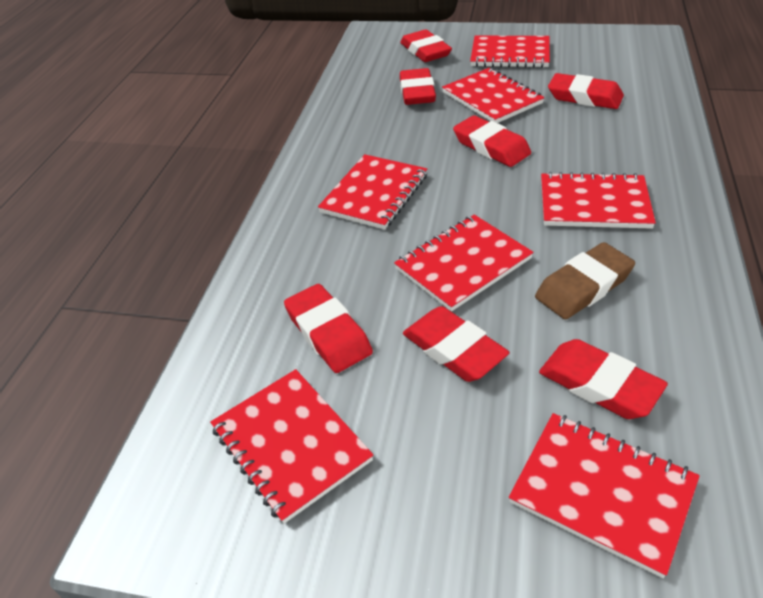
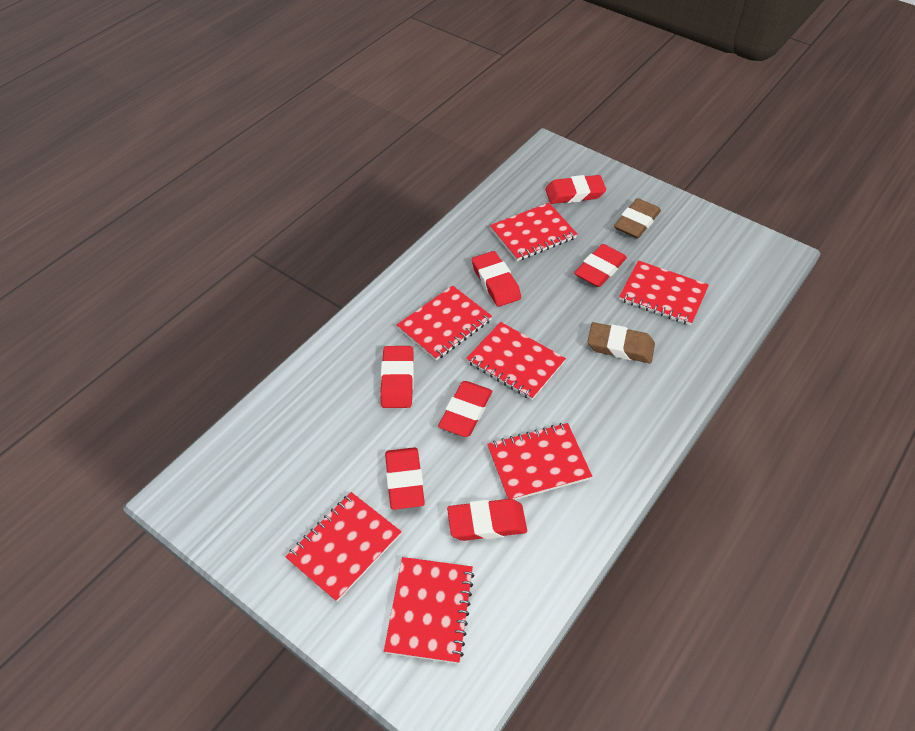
brown eraser: [535,242,635,319] = 1 -> [587,322,655,363] [614,198,661,238] = 2

